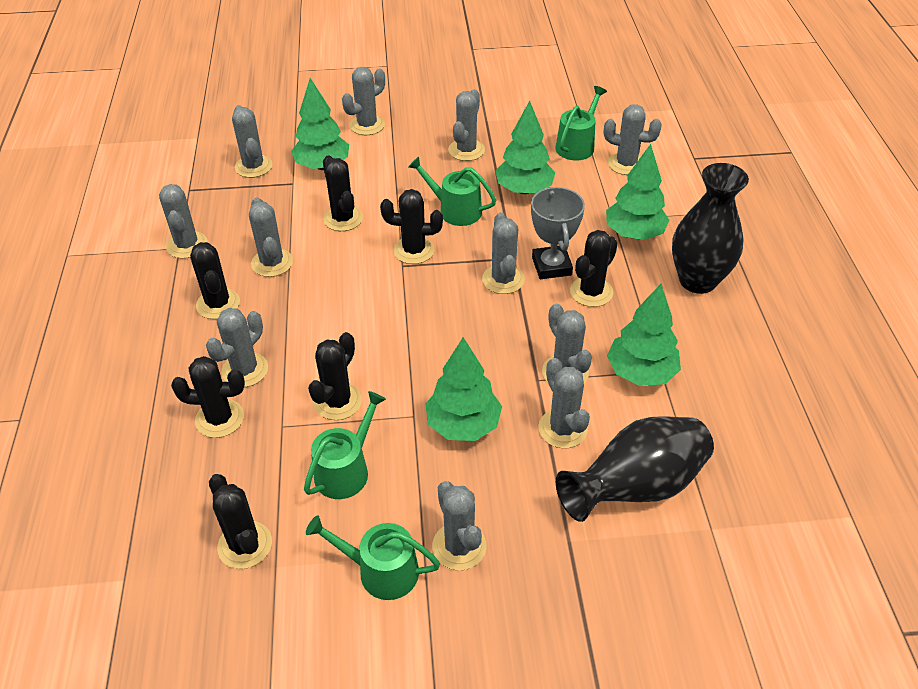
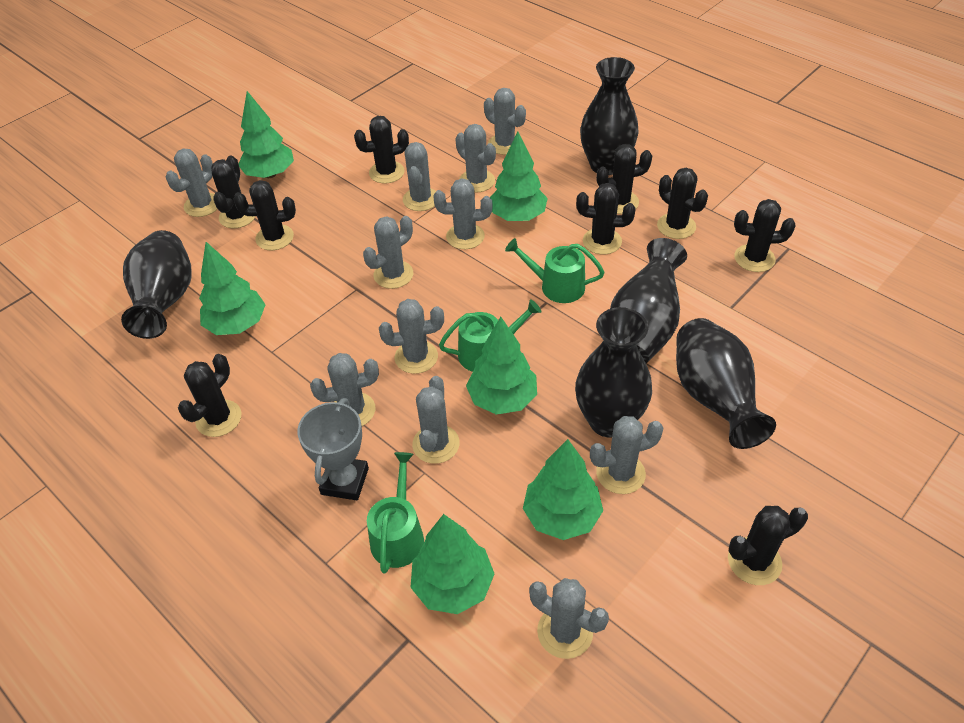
black cactus: [171,356,245,438] [190,242,240,319] [209,474,272,569] [308,332,362,420] [323,156,363,231] [380,189,443,264] [570,230,618,307] = 7 -> [178,354,242,437] [211,155,255,228] [234,180,296,250] [354,116,409,183] [576,183,635,255] [596,144,652,214] [657,168,708,239] [728,506,808,585] [734,199,796,272] = 9
black vase: [556,416,714,522] [672,163,749,294] = 2 -> [121,230,191,339] [575,307,652,438] [580,57,639,175] [610,238,687,363] [676,318,776,449] = 5
green tree: [291,78,349,170] [426,337,502,441] [495,101,555,194] [606,144,670,240] [607,284,681,386] = 5 -> [199,242,266,335] [239,91,294,178] [410,514,494,614] [466,317,537,415] [490,132,548,221] [523,439,603,540] = 6
green watering can: [304,391,386,499] [306,515,440,600] [408,157,496,226] [555,86,607,160] = 4 -> [367,452,424,574] [439,299,542,372] [505,238,605,303] = 3

